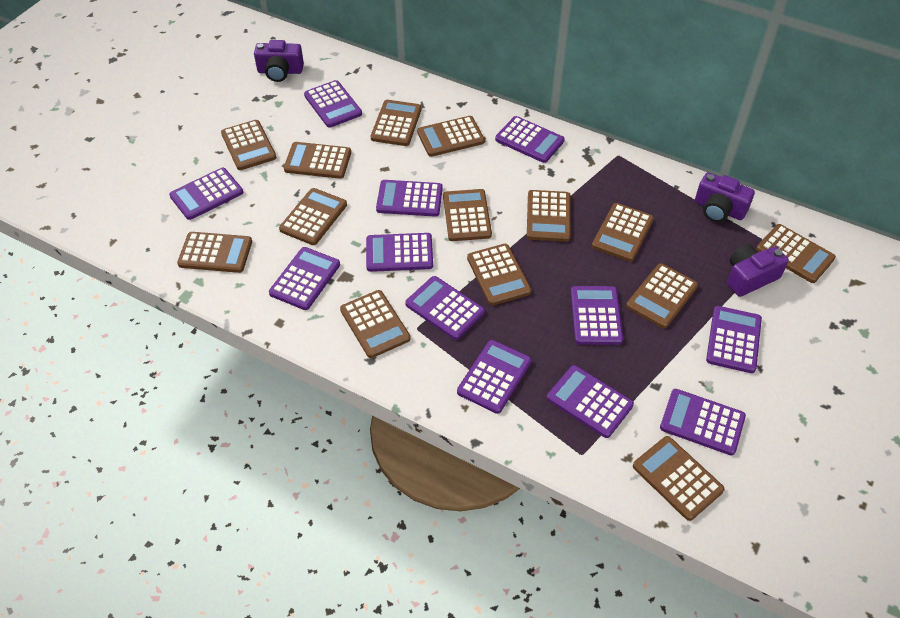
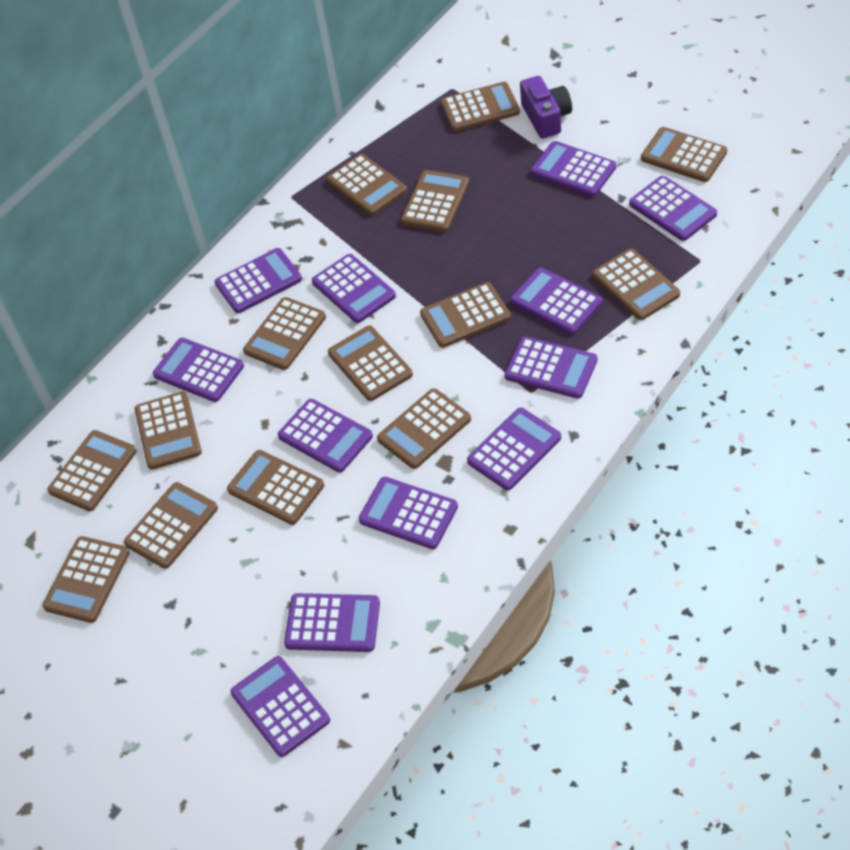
purple camera: [254,40,304,82] [695,172,755,222] [727,244,789,297] = 3 -> [520,76,572,139] = 1

